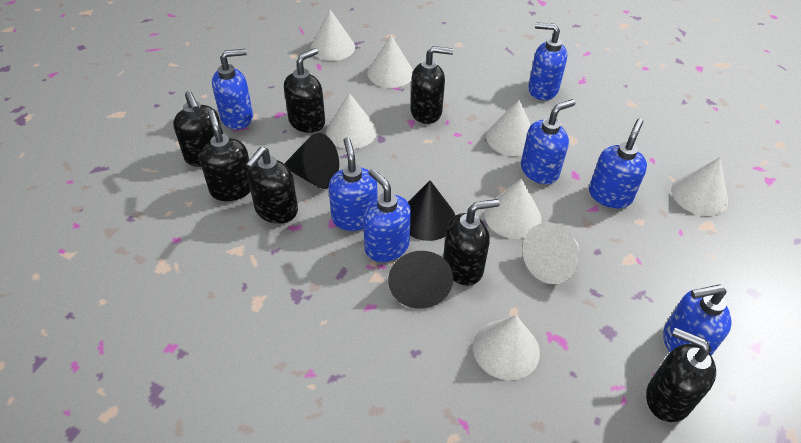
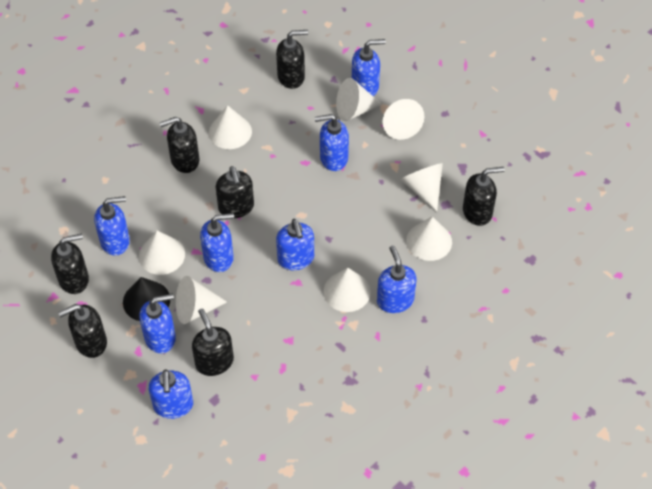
black cone: [284,133,339,189] [388,251,453,309] [408,180,455,241] = 3 -> [123,277,170,321] = 1
blue soap dispenser: [212,49,253,130] [329,137,378,231] [363,169,411,262] [521,99,576,184] [528,22,567,100] [589,118,647,209] [663,284,732,356] = 7 -> [94,196,130,256] [139,294,176,353] [148,369,193,419] [200,213,234,272] [276,219,314,270] [315,114,349,171] [352,39,386,96] [377,245,417,313] = 8

